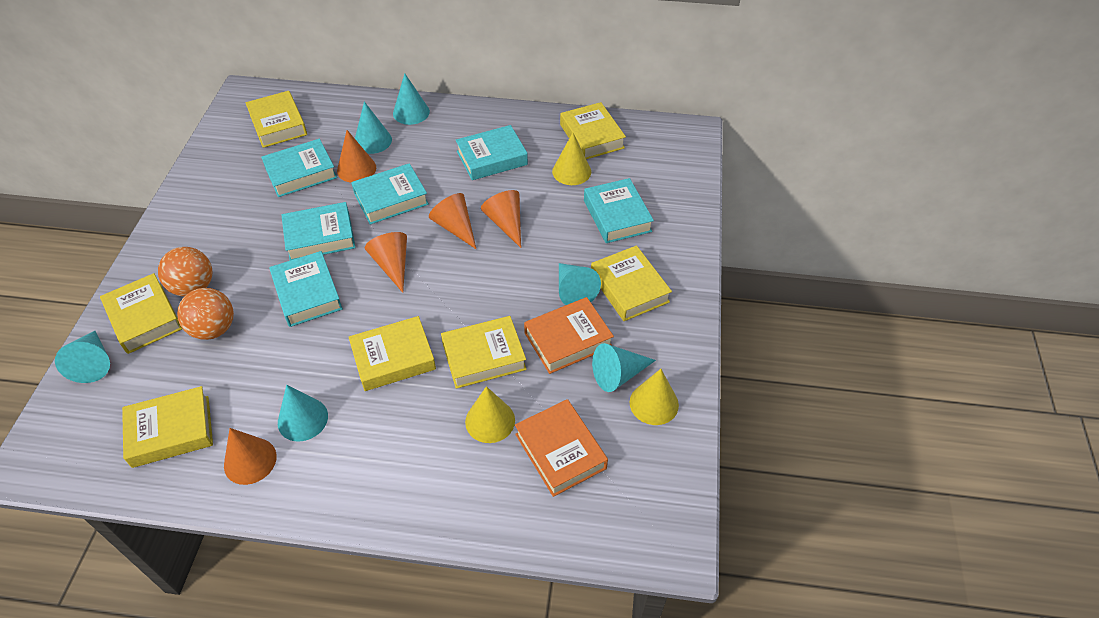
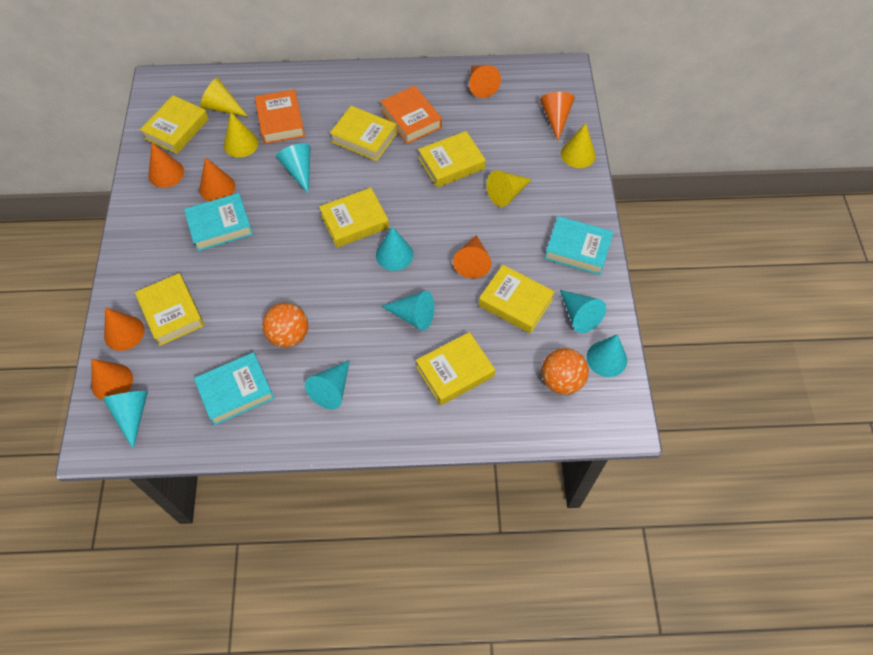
orange cone: [224,428,277,485] [337,130,376,183] [365,232,407,293] [429,193,476,249] [481,190,521,248] = 5 -> [91,359,133,401] [104,308,145,351] [148,143,184,188] [199,157,235,201] [453,235,492,279] [469,65,501,98] [540,92,575,141] = 7
turquoise book: [261,139,337,197] [269,251,343,327] [281,202,356,260] [351,163,429,225] [456,125,528,180] [584,178,654,243] = 6 -> [184,193,253,251] [194,352,275,426] [544,216,614,275] = 3
turquoise cone: [55,331,110,383] [278,385,328,442] [355,101,392,154] [393,73,430,125] [559,263,601,305] [592,343,656,392] = 6 -> [102,391,148,449] [276,143,311,194] [305,360,350,409] [376,227,413,271] [381,291,434,331] [560,290,606,333] [587,334,627,377] = 7
yellow cone: [465,386,515,443] [552,133,591,185] [630,369,679,425] = 3 -> [200,78,248,117] [224,113,258,158] [486,170,532,207] [561,123,596,168] = 4

